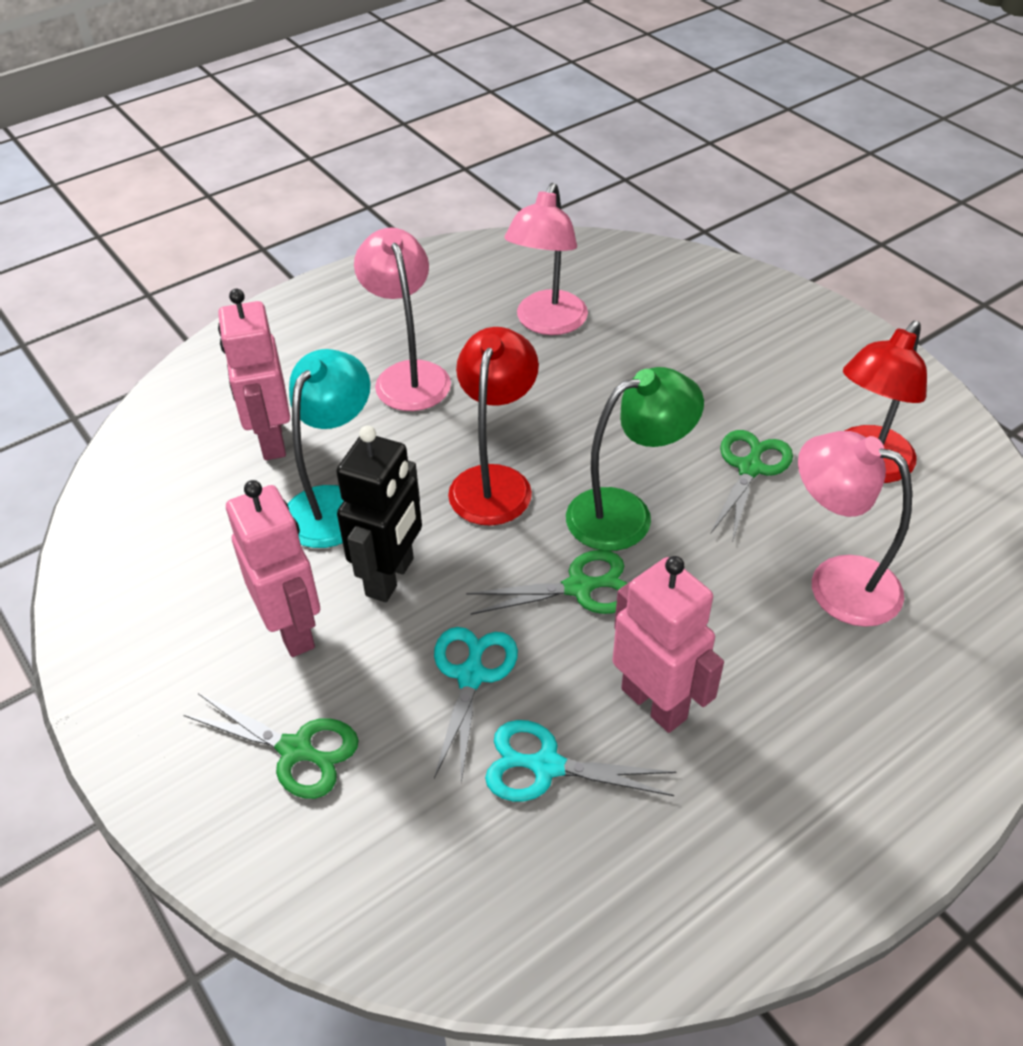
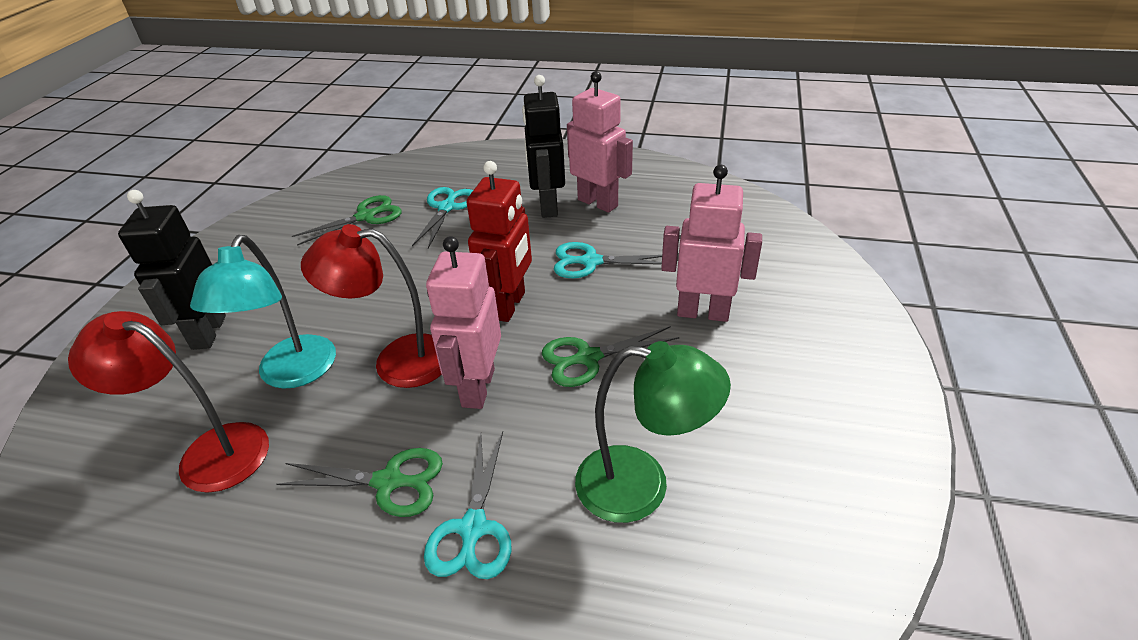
black robot: [336,425,422,602] = 1 -> [118,190,226,350] [522,75,565,218] = 2
pink lamp: [354,228,451,411] [505,183,588,335] [798,431,912,627] = 3 -> none = 0
red robot: none = 0 -> [467,161,532,322] = 1
turquoise scissors: [434,627,518,783] [485,720,676,801] = 2 -> [412,187,473,248] [424,432,512,579] [554,242,662,278] = 3

